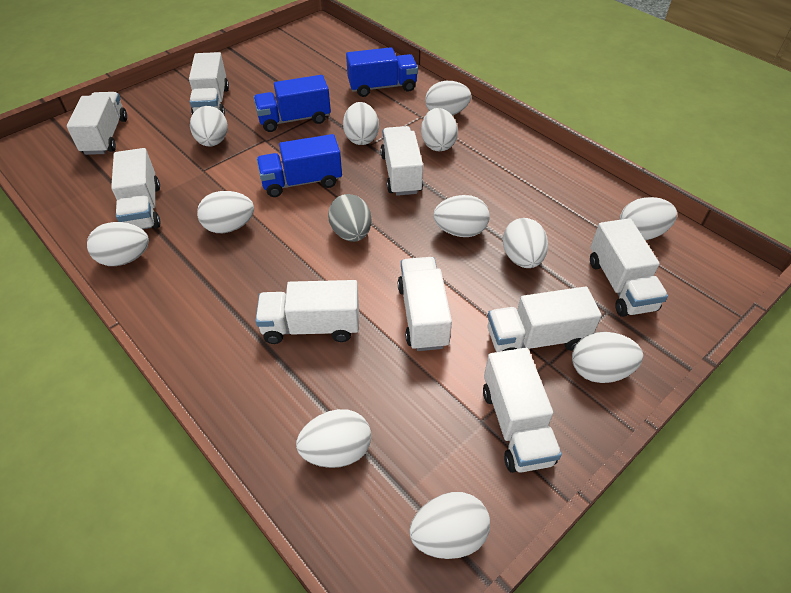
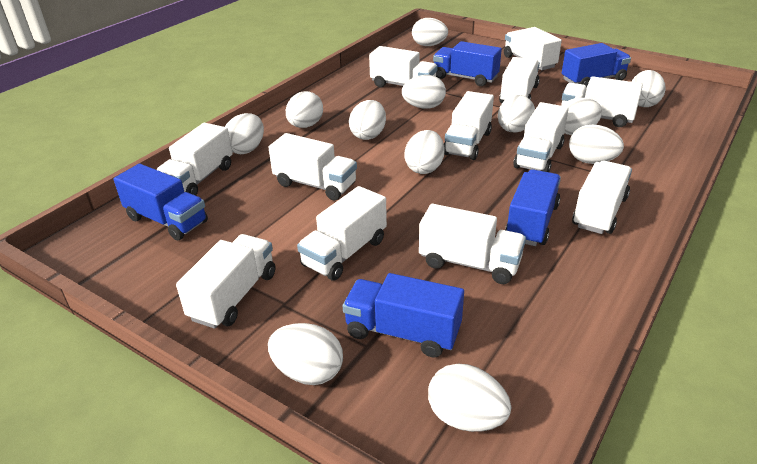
blue truck: [253,75,331,132] [257,134,342,197] [346,47,418,97] = 3 -> [114,164,208,240] [343,273,464,358] [433,41,502,86] [505,170,561,246] [562,43,631,88] = 5
grey egg: [328,194,371,242] = 1 -> none = 0
white truck: [67,92,127,155] [111,148,161,229] [189,52,229,116] [255,280,359,344] [380,126,423,196] [398,257,452,351] [483,348,562,473] [488,286,601,352] [590,218,668,317] = 9 -> [157,123,233,195] [176,234,275,329] [268,133,357,200] [297,186,387,281] [369,46,438,87] [419,204,526,284] [444,91,494,160] [499,57,540,103] [504,27,562,70] [513,102,569,172] [561,76,643,127] [572,161,632,234] = 12

